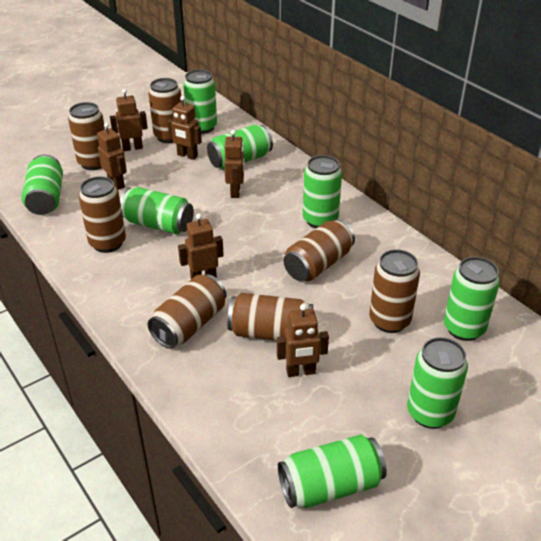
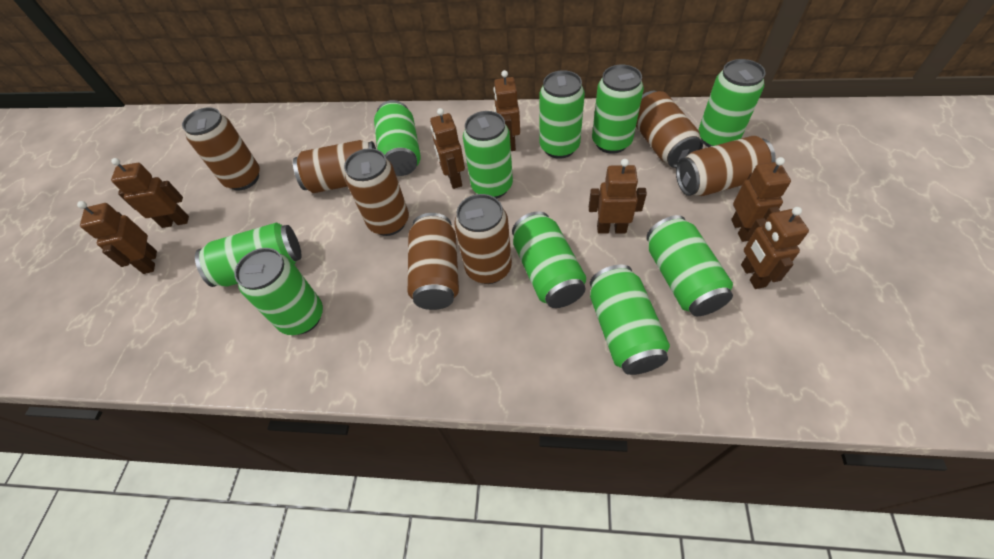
brown robot: [97,123,127,190] [110,89,148,151] [168,96,202,160] [178,213,224,279] [224,130,245,198] [277,304,329,377] = 6 -> [77,201,157,274] [111,158,189,228] [430,108,465,189] [493,70,520,151] [589,159,647,234] [731,157,791,242] [741,207,809,289] = 7
green can: [21,154,63,215] [120,187,194,234] [183,69,217,134] [207,125,273,170] [278,435,387,508] [303,155,342,228] [407,337,468,429] [444,257,500,341] = 8 -> [195,223,302,287] [234,248,323,335] [374,100,420,176] [463,111,513,199] [512,211,586,308] [540,70,585,159] [590,264,670,375] [592,65,644,154] [646,215,733,316] [699,59,765,147] = 10

